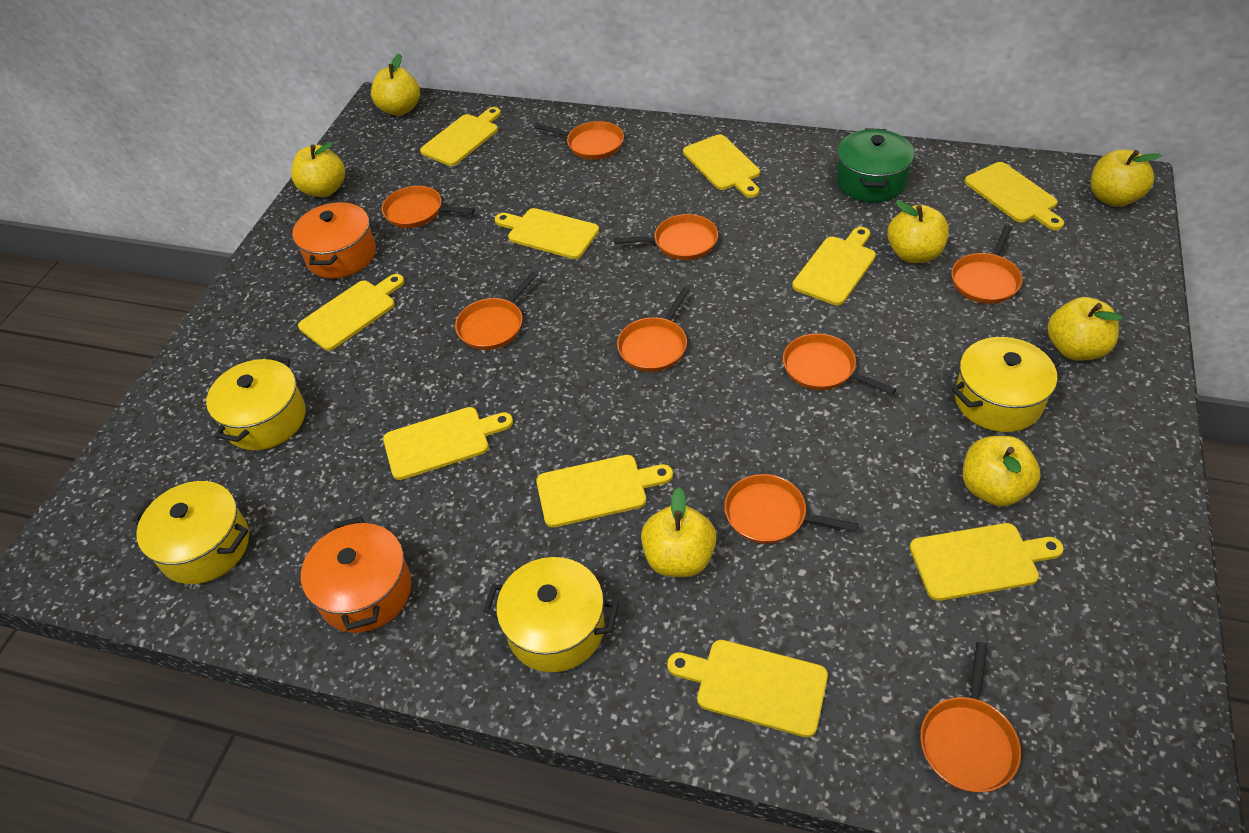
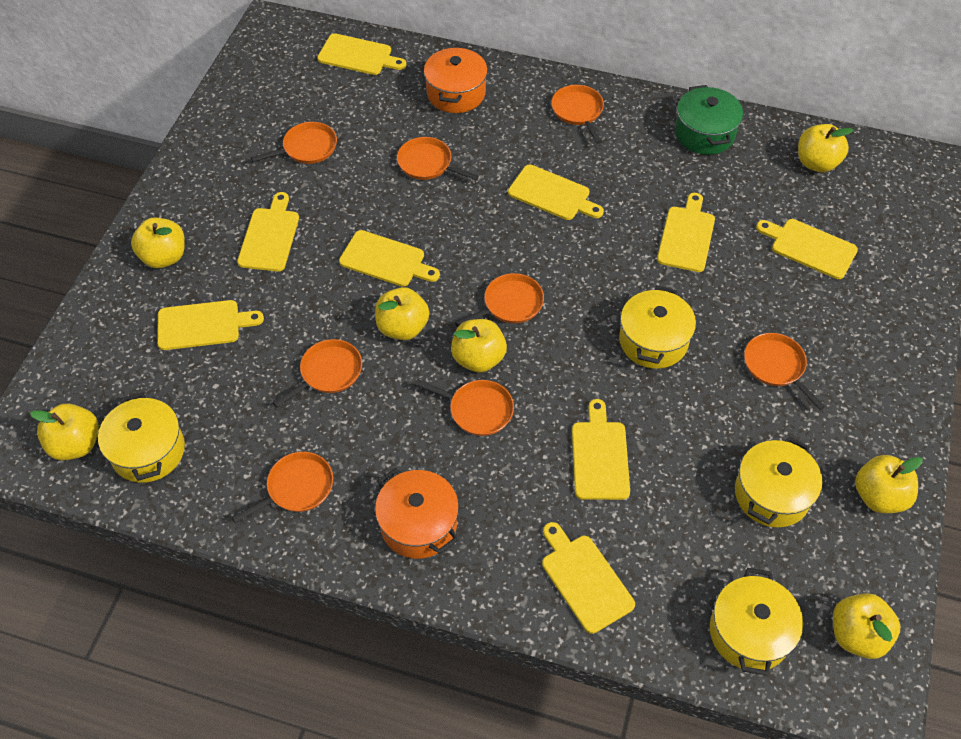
orange pan: [382,186,475,228] [455,272,538,350] [534,121,624,160] [614,214,718,260] [617,287,690,372] [724,474,858,544] [783,333,896,395] [920,642,1021,792] [951,225,1022,304] = 9 -> [232,452,333,523] [251,122,337,164] [273,339,362,407] [397,137,479,180] [415,379,514,436] [455,273,544,327] [551,85,604,144] [744,333,825,410] = 8
yellow cutting board: [298,274,404,351] [383,407,513,480] [420,107,501,166] [495,208,599,259] [536,455,673,528] [667,640,828,737] [683,134,760,198] [792,227,876,306] [910,523,1064,601] [965,162,1064,230] = 10 -> [157,300,264,350] [237,192,299,272] [317,33,406,75] [339,230,440,287] [508,165,604,220] [542,522,635,634] [572,399,630,500] [657,193,715,272] [756,219,858,279] = 9

